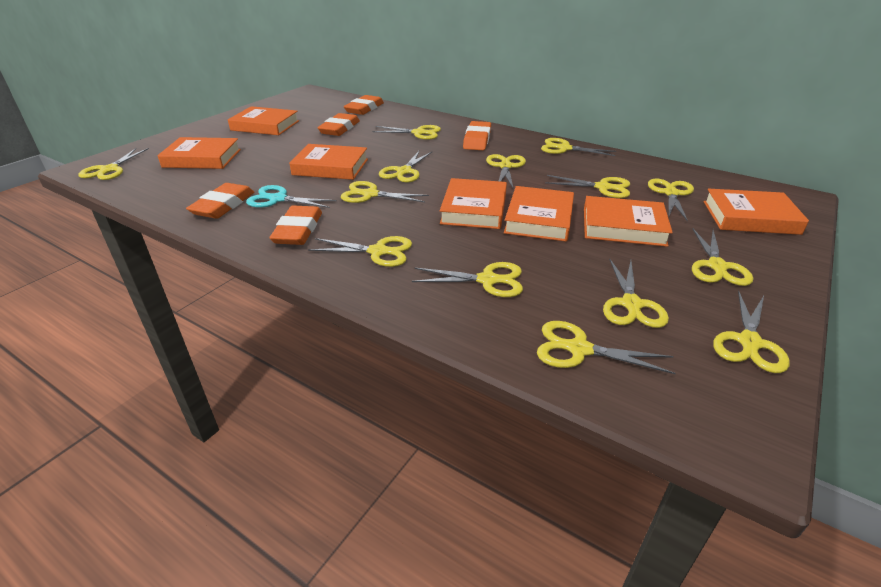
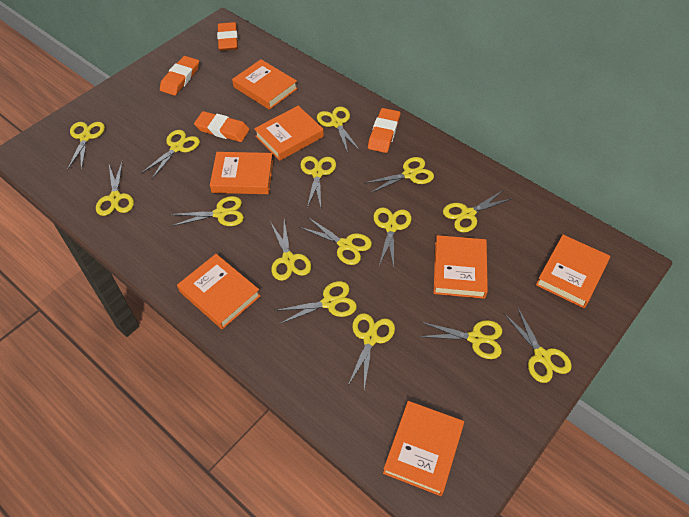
orange eraser: [186,183,254,219] [269,205,322,245] [318,113,360,136] [344,95,384,115] [463,121,491,150] = 5 -> [160,56,199,96] [194,111,250,142] [217,22,238,51] [368,108,400,153] = 4
turquoise scissors: [246,185,337,208] = 1 -> none = 0
yellow scissors: [78,148,149,180] [308,236,412,267] [341,181,429,203] [372,125,441,140] [379,151,432,183] [412,262,523,297] [486,154,526,189] [537,321,676,374] [541,138,616,156] [545,175,630,198] [603,259,669,328] [648,178,694,221] [692,229,753,286] [713,290,790,373] = 14 -> [67,122,105,170] [96,162,134,216] [142,130,200,179] [170,196,244,226] [271,220,311,281] [274,281,357,324] [299,217,372,265] [300,156,336,208] [317,107,360,153] [348,313,395,389] [365,157,434,193] [373,207,411,267] [419,320,502,359] [443,190,511,233] [504,308,572,383] = 15

